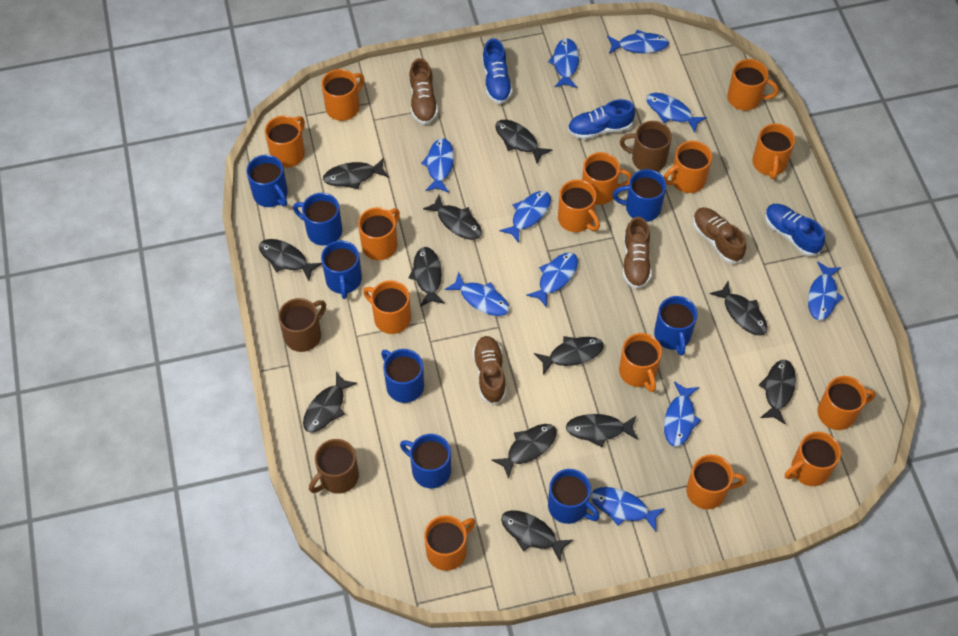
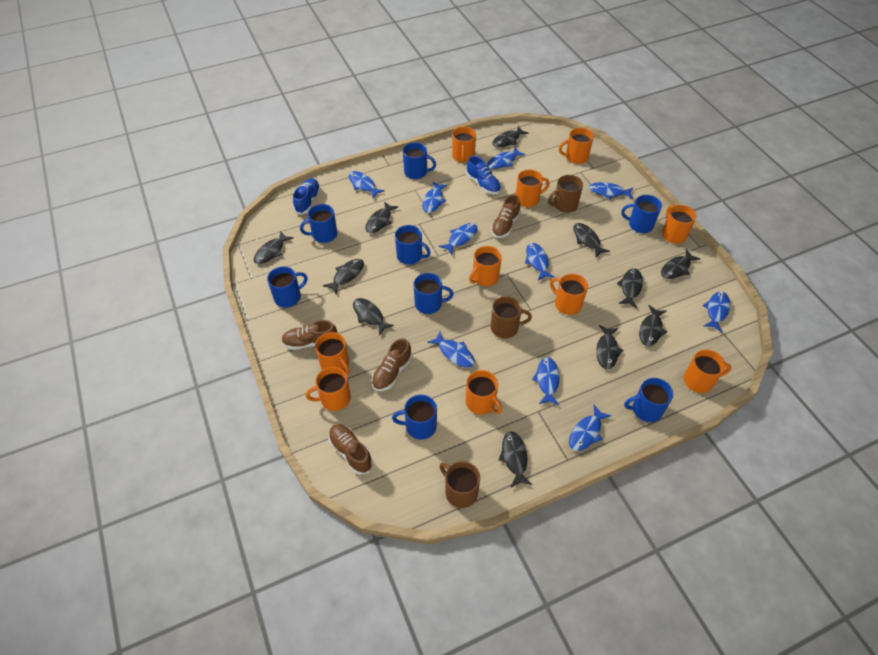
black fish: [259,239,322,281] [303,372,357,433] [323,158,389,189] [408,247,445,307] [423,195,482,240] [492,424,557,479] [495,120,552,164] [501,510,573,561] [534,336,604,375] [566,414,638,447] [710,282,768,336] [759,360,796,425] = 12 -> [254,232,294,264] [323,259,364,294] [353,298,394,336] [365,201,398,233] [492,126,529,147] [499,431,532,488] [573,223,610,257] [596,325,623,369] [617,268,643,308] [639,305,667,346] [661,249,700,279] = 11
blue shoe: [482,39,513,104] [568,99,635,139] [765,204,825,256] = 3 -> [293,178,321,215] [466,156,501,194] = 2
orange mug: [265,115,305,168] [321,69,364,121] [358,207,400,260] [363,280,411,334] [424,515,476,571] [558,180,600,232] [582,152,632,205] [619,333,662,392] [664,141,712,193] [686,455,746,509] [727,59,779,111] [752,124,795,179] [785,432,841,486] [818,376,876,430] = 14 -> [306,367,351,411] [315,332,350,374] [452,127,476,163] [466,370,502,415] [469,246,502,286] [516,169,550,207] [550,274,588,315] [559,128,594,164] [662,205,696,244] [684,350,732,393] = 10

